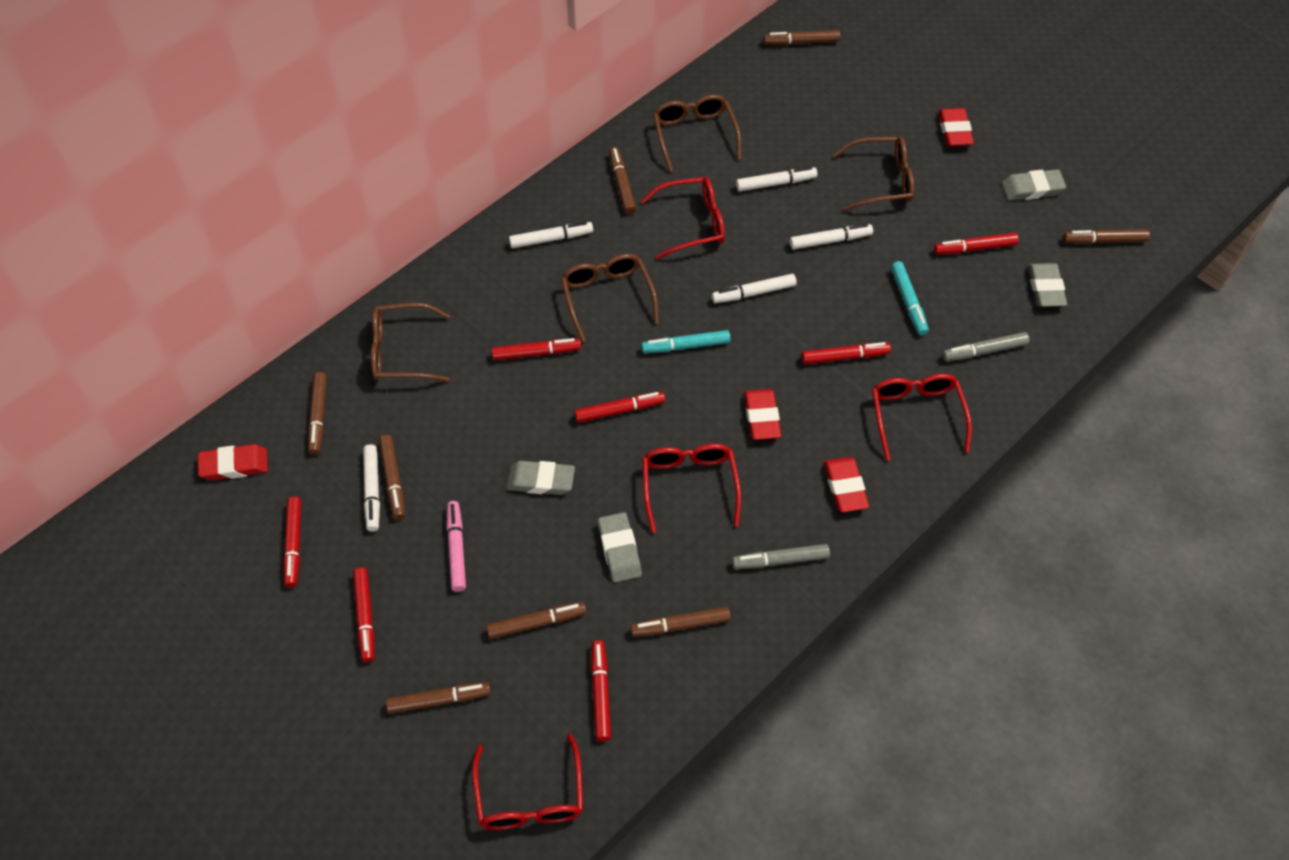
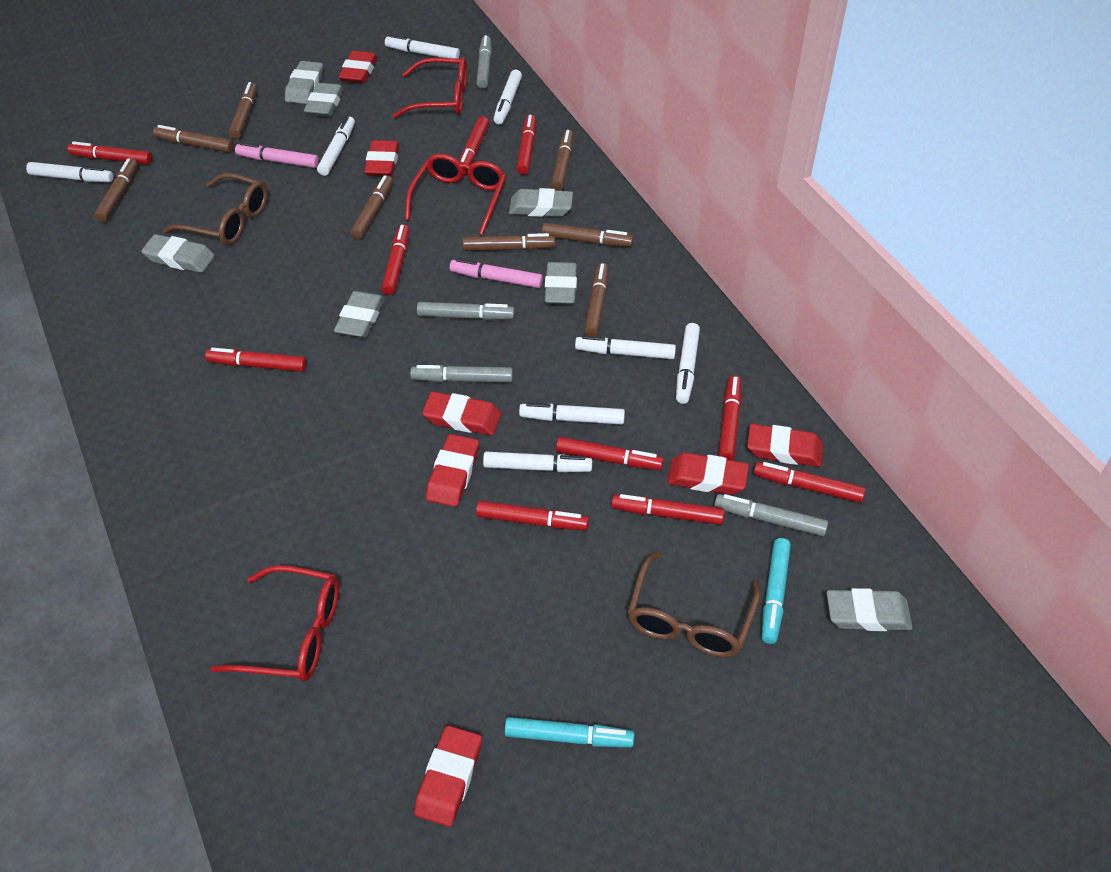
brown glasses: [371,303,450,382] [561,254,659,342] [653,95,741,172] [832,136,914,211] = 4 -> [163,173,268,245] [628,551,761,658] = 2
grey eraser: [507,461,575,495] [598,512,642,583] [1002,169,1066,200] [1028,263,1067,307] = 4 -> [141,234,215,273] [285,61,323,104] [304,83,344,117] [334,291,385,338] [509,188,573,217] [544,262,577,305] [826,588,913,631] = 7
grey marker: [732,544,830,569] [942,332,1030,361] = 2 -> [410,365,513,382] [417,302,515,320] [476,35,492,89] [714,494,828,536] = 4
pink marker: [446,501,466,592] = 1 -> [235,142,319,168] [450,258,543,288] = 2
red eraser: [198,444,268,480] [744,389,781,440] [824,457,869,512] [938,108,974,146] = 4 -> [338,51,378,84] [364,140,399,176] [414,725,482,827] [422,391,501,435] [426,434,479,507] [667,453,749,495] [747,424,823,467] = 7
red glasses: [472,734,583,830] [641,177,725,259] [642,444,741,533] [872,374,972,461] = 4 -> [211,565,339,681] [393,57,467,118] [405,153,506,235] = 3
red marker: [283,497,301,587] [353,567,375,663] [492,338,581,360] [575,392,665,423] [591,640,611,742] [802,342,891,364] [934,233,1019,255] = 7 -> [67,141,152,164] [205,347,307,372] [381,224,410,295] [459,116,489,175] [476,501,589,530] [516,115,536,175] [556,437,664,470] [611,494,725,525] [719,375,741,460] [753,462,866,503] = 10
white marker: [363,444,380,532] [509,221,593,248] [712,274,797,303] [736,167,817,191] [790,224,873,249] = 5 -> [26,162,113,182] [317,116,355,176] [385,35,460,59] [483,452,592,472] [494,70,522,125] [519,402,625,425] [575,335,676,359] [676,323,700,404] = 8

